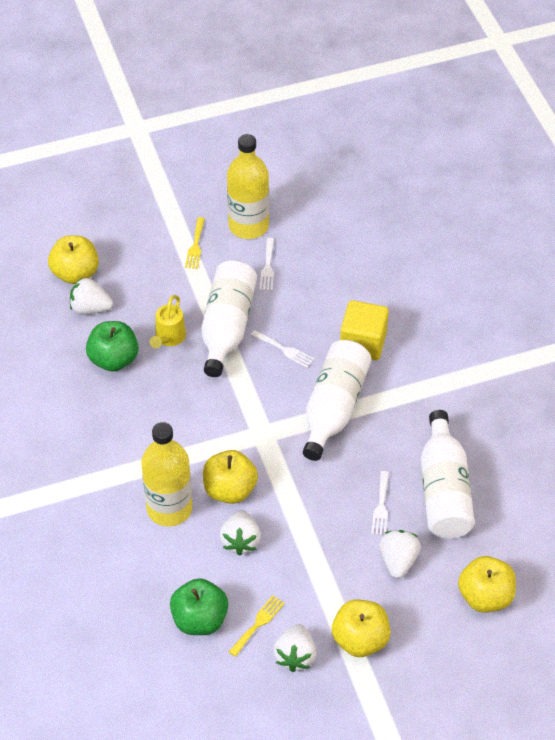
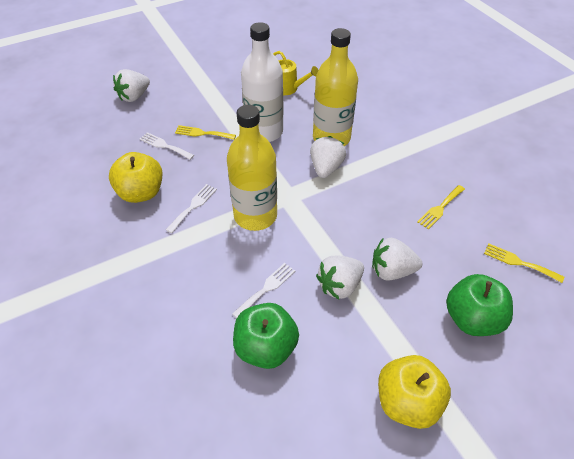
white bottle: [201,260,257,377] [303,340,372,461] [421,410,475,539] = 3 -> [241,22,283,142] = 1
yellow apple: [48,235,99,284] [203,450,258,504] [332,600,390,657] [458,556,516,613] = 4 -> [109,152,162,203] [378,355,451,429] = 2
yellow cube: [340,300,389,360] = 1 -> none = 0
yellow fork: [185,217,205,269] [229,595,285,657] = 2 -> [175,125,236,140] [417,185,465,229] [484,244,564,283] = 3

